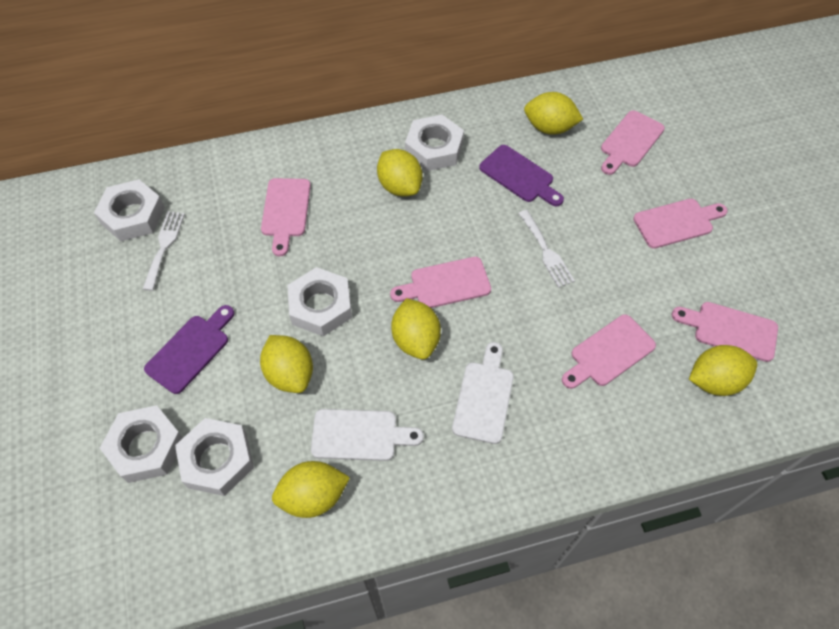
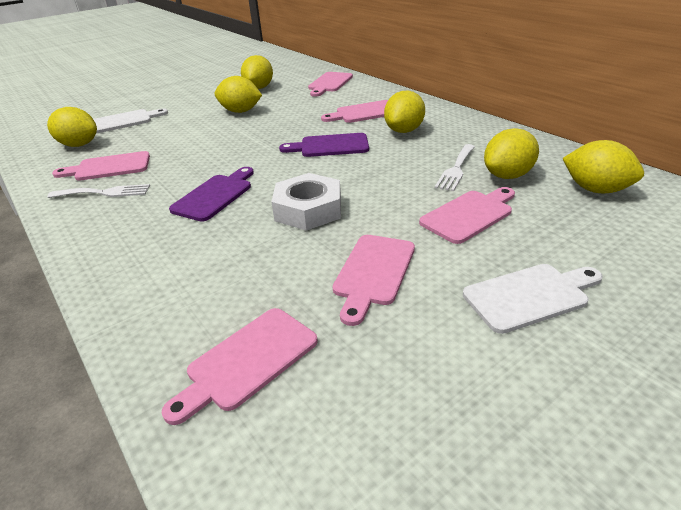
white nut: [94,179,165,241] [100,405,183,483] [175,418,254,496] [288,267,352,337] [405,115,464,171] = 5 -> [271,173,341,231] = 1

